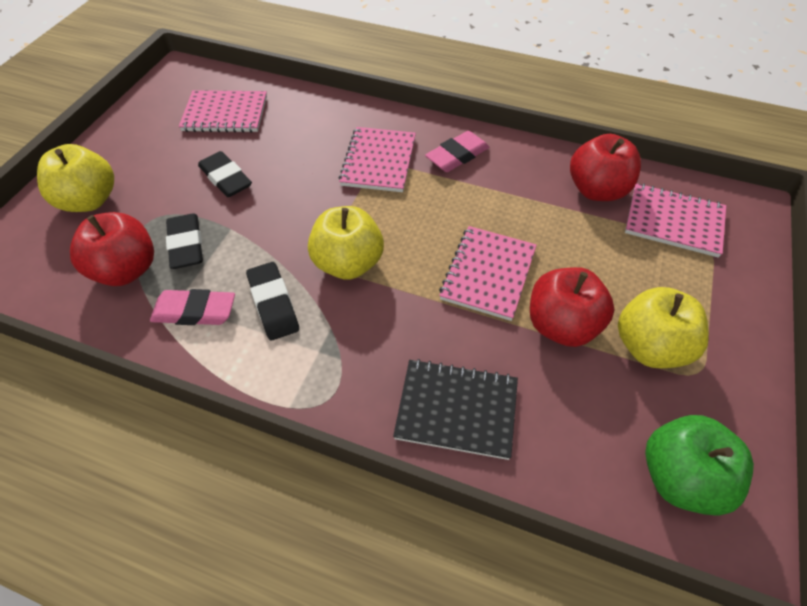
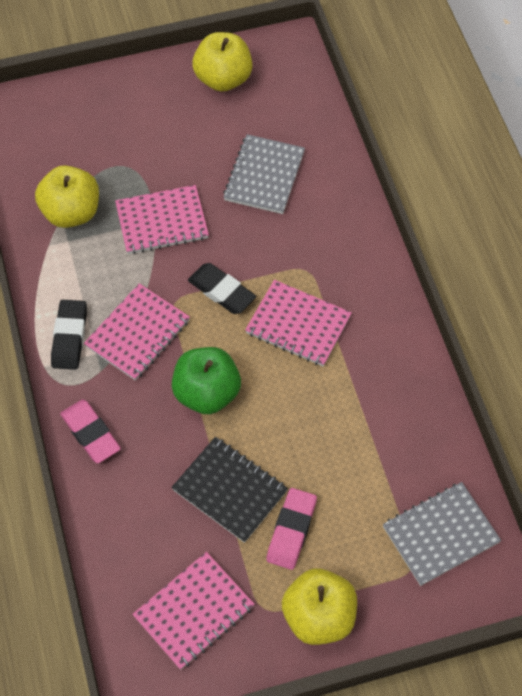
black eraser: [166,213,203,269] [198,151,252,197] [246,262,299,340] = 3 -> [51,300,87,370] [188,263,256,314] = 2
grey notebook: none = 0 -> [223,134,305,214] [383,482,501,586] = 2
red apple: [70,212,154,286] [530,267,615,347] [570,134,641,201] = 3 -> none = 0

